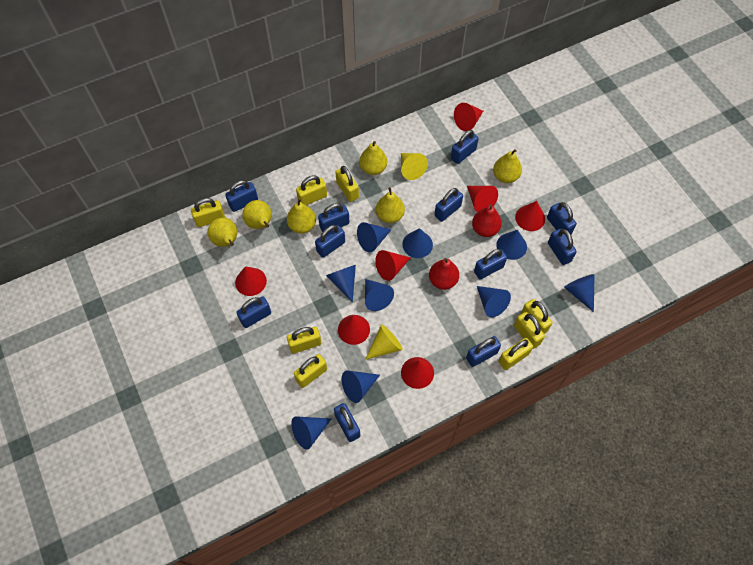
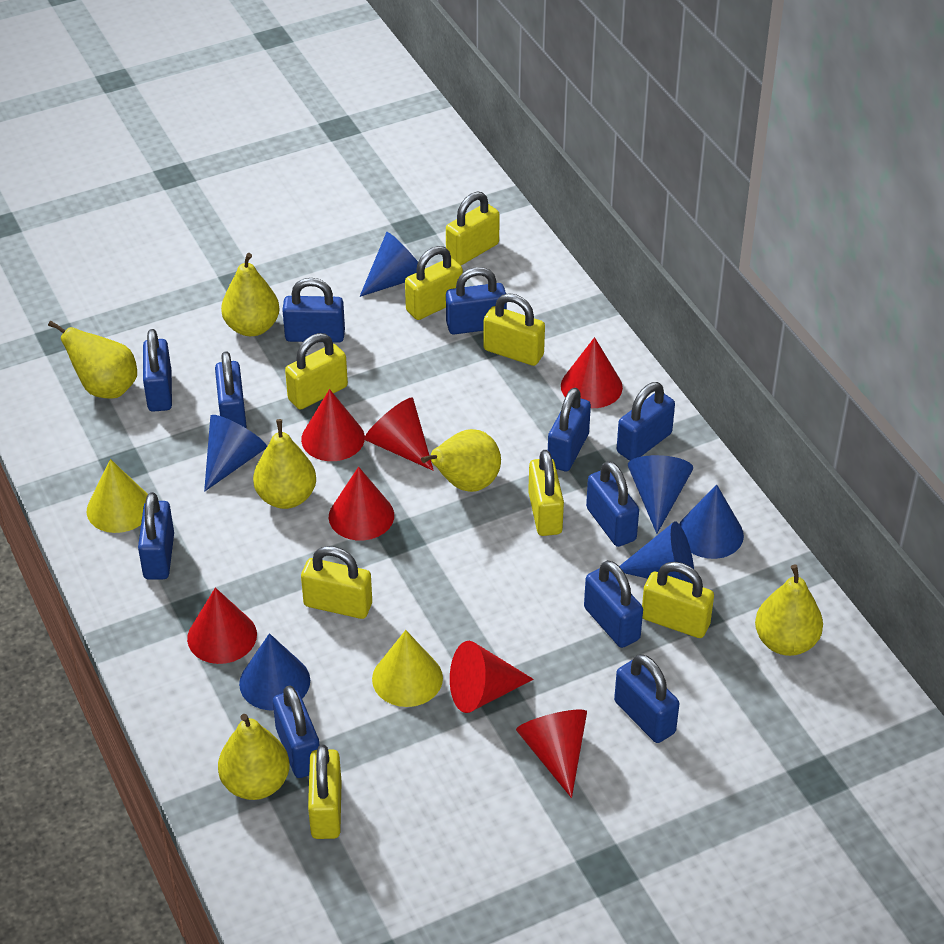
blue cone: [291,416,331,450] [326,265,356,302] [341,370,380,403] [357,222,392,252] [365,279,394,311] [402,228,433,258] [477,286,511,317] [496,230,527,260] [564,274,595,312] = 9 -> [204,415,267,492] [239,633,310,710] [359,232,418,297] [620,521,694,584] [628,455,693,534] [679,484,744,559] = 6
red pear: [429,258,459,290] [472,204,502,237] = 2 -> none = 0

